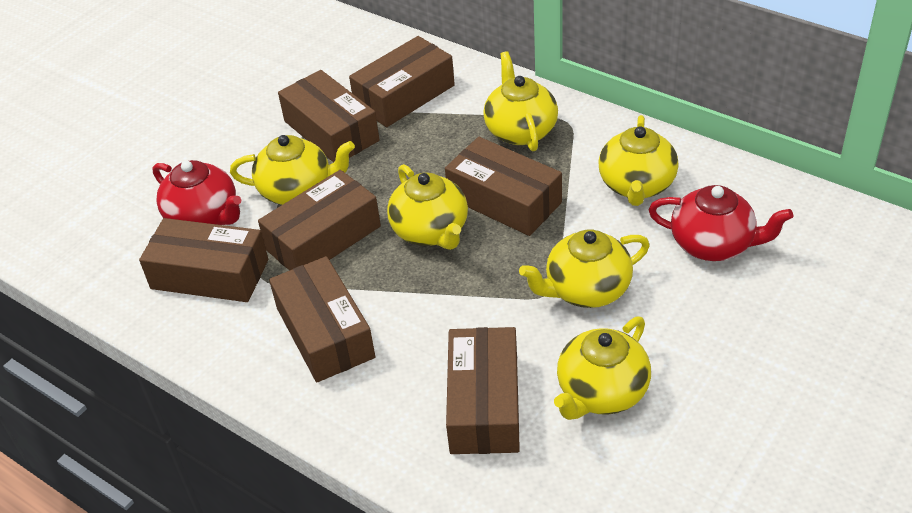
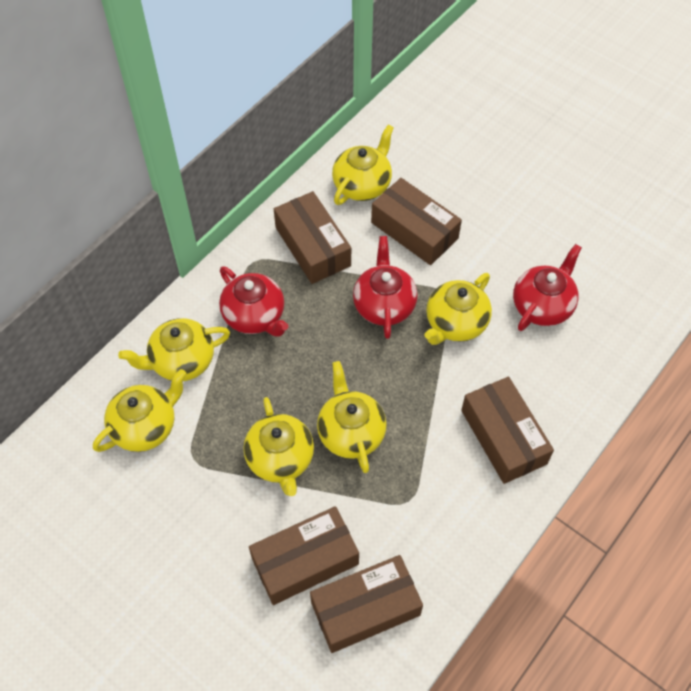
brown box: [139,218,268,302] [258,170,381,271] [269,256,375,382] [278,70,380,163] [349,36,455,127] [445,137,562,236] [446,327,520,454] = 7 -> [249,506,359,605] [274,191,351,284] [310,555,423,653] [371,178,462,265] [461,377,554,484] = 5
red teapot: [152,160,241,225] [649,185,793,261] = 2 -> [219,266,288,337] [353,236,417,339] [513,244,582,331] = 3

